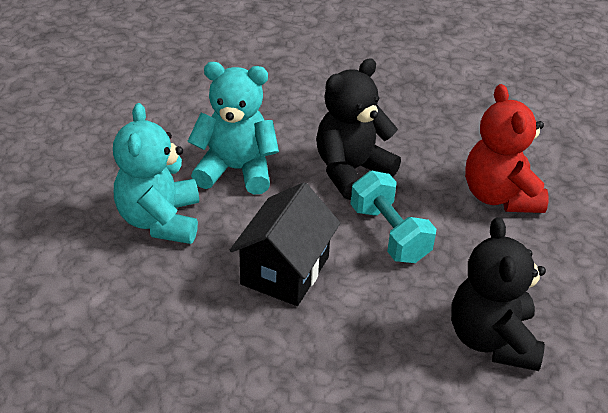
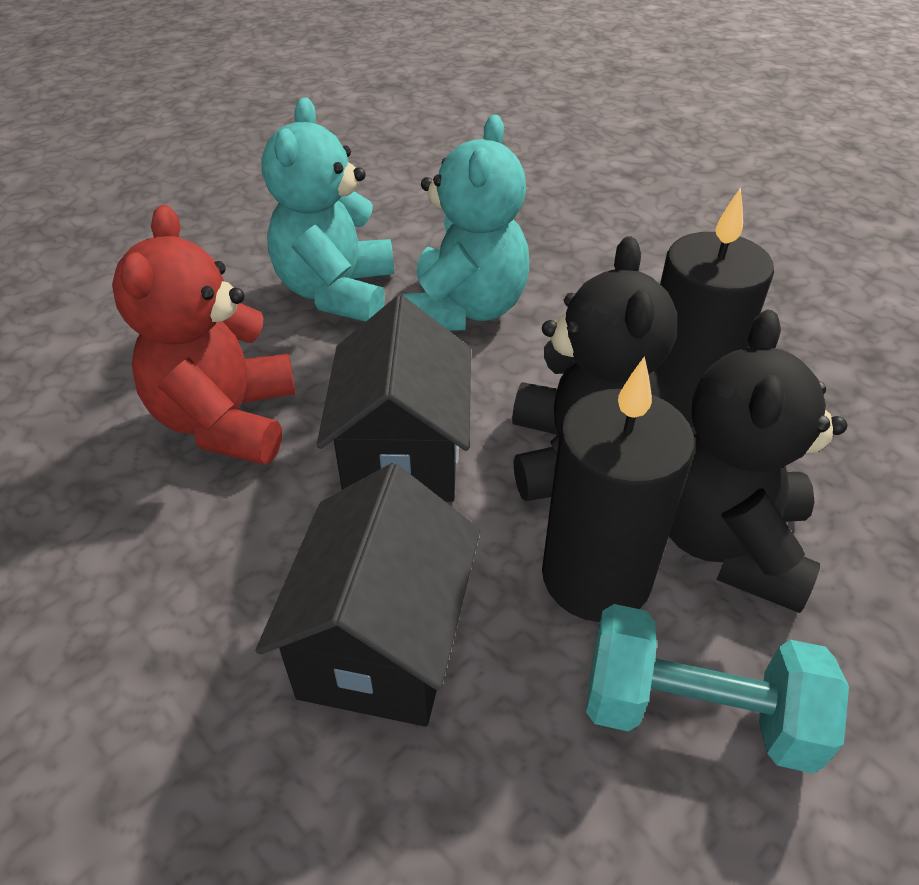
black candle: none = 0 -> [542,356,695,622] [659,187,774,428] = 2
black house: [230,182,341,306] = 1 -> [256,463,480,726] [317,295,471,502] = 2

